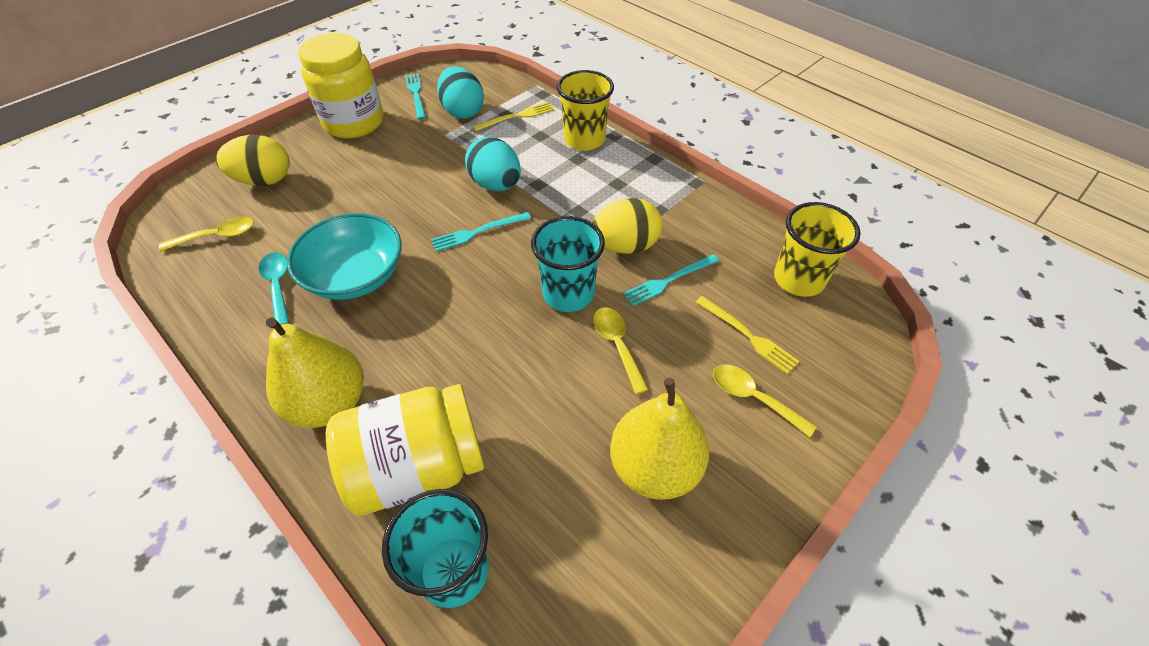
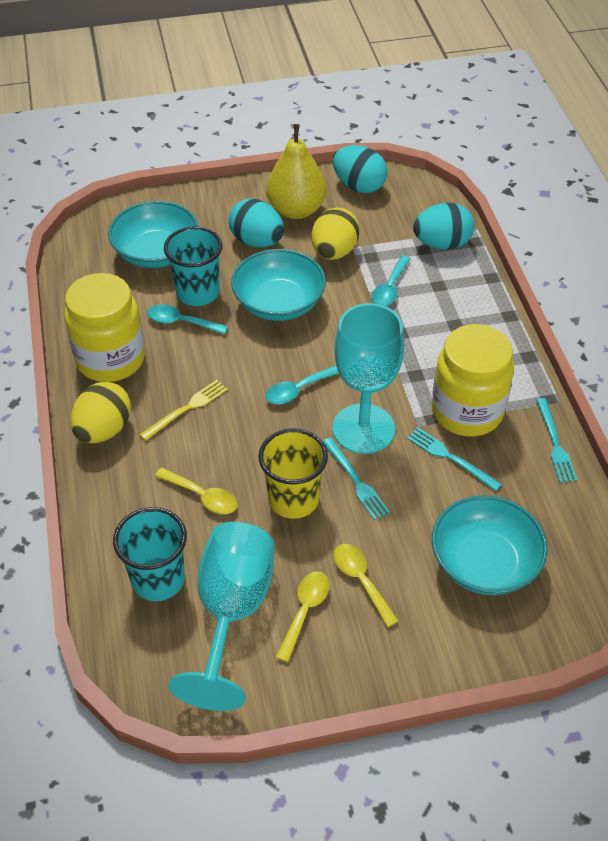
turquoise bowl: [287,213,402,300] = 1 -> [108,201,199,268] [231,249,326,321] [432,495,548,595] = 3
turquoise egg: [437,66,484,119] [465,137,521,191] = 2 -> [229,198,284,247] [333,145,387,193] [413,203,475,250] = 3
turquoise goblet: none = 0 -> [169,522,275,711] [332,303,404,454] = 2
turquoise spoon: [259,252,289,325] = 1 -> [147,304,228,334] [265,365,339,404] [372,256,411,306] = 3
yellow cup: [557,70,614,151] [774,202,861,297] = 2 -> [258,428,328,519] = 1
yellow fork: [472,102,554,131] [696,296,800,374] = 2 -> [139,380,228,441] = 1
yellow pear: [266,318,364,428] [610,378,709,500] = 2 -> [266,124,326,219] = 1

